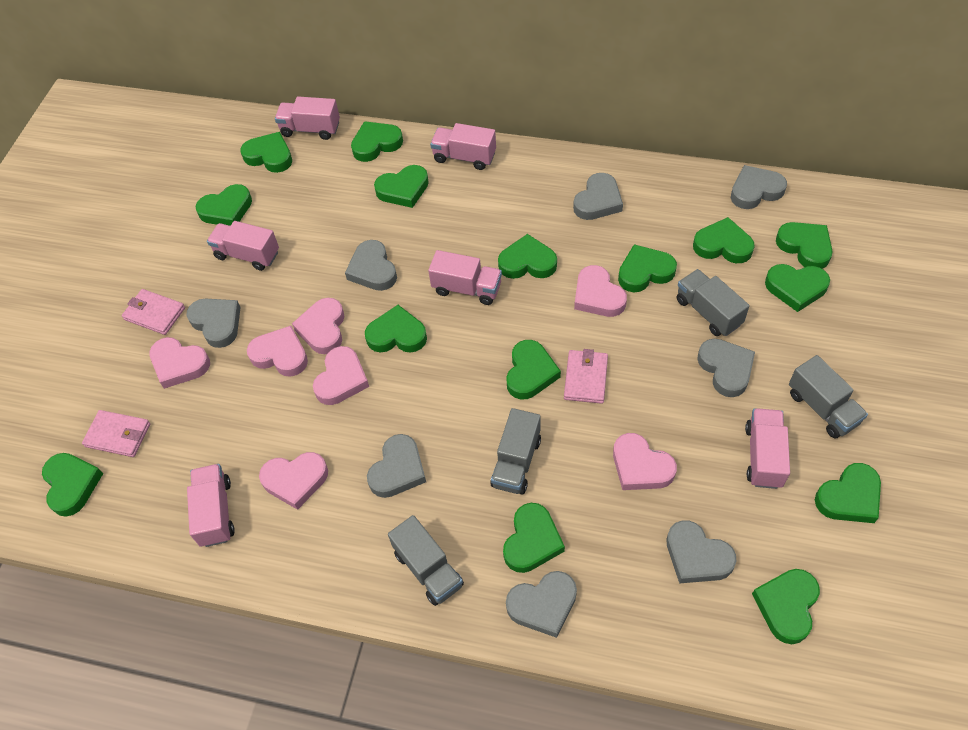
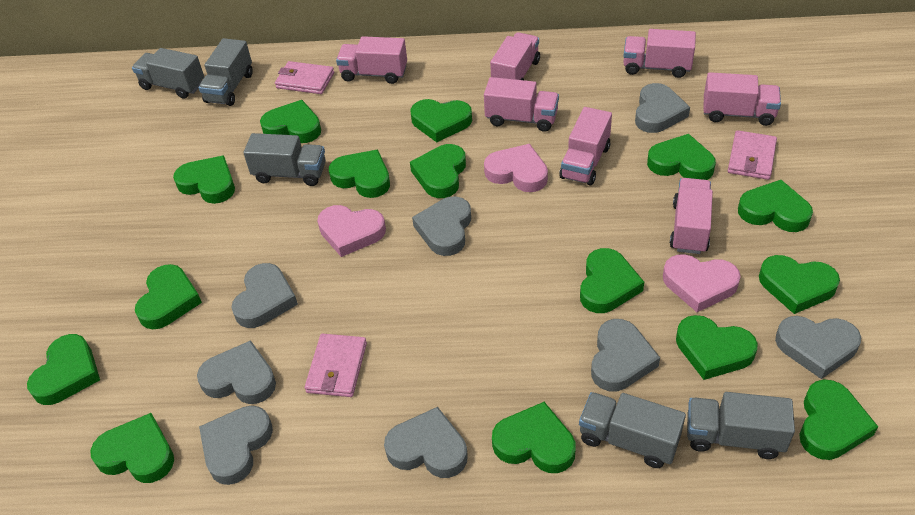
grey truck: [388,515,464,606] [490,408,541,494] [676,269,750,336] [789,355,868,438] = 4 -> [132,48,204,98] [199,38,253,106] [243,133,326,186] [579,392,686,468] [687,392,795,459] = 5
pink heart: [149,337,210,389] [247,326,308,377] [259,452,328,510] [292,298,345,354] [313,346,369,405] [574,265,627,317] [613,433,677,490] = 7 -> [317,205,386,257] [484,144,548,192] [663,254,740,312] = 3
pink truck: [187,464,235,547] [207,221,279,271] [275,97,340,140] [428,250,502,305] [430,123,496,170] [745,408,790,489] = 6 -> [336,36,407,84] [484,77,559,132] [490,32,540,80] [559,107,612,185] [623,29,696,78] [670,178,713,254] [704,72,781,126] = 7

